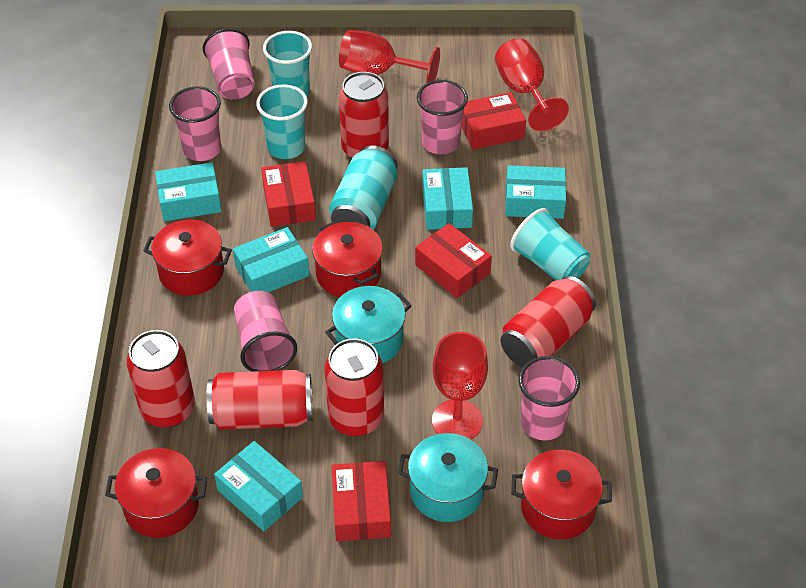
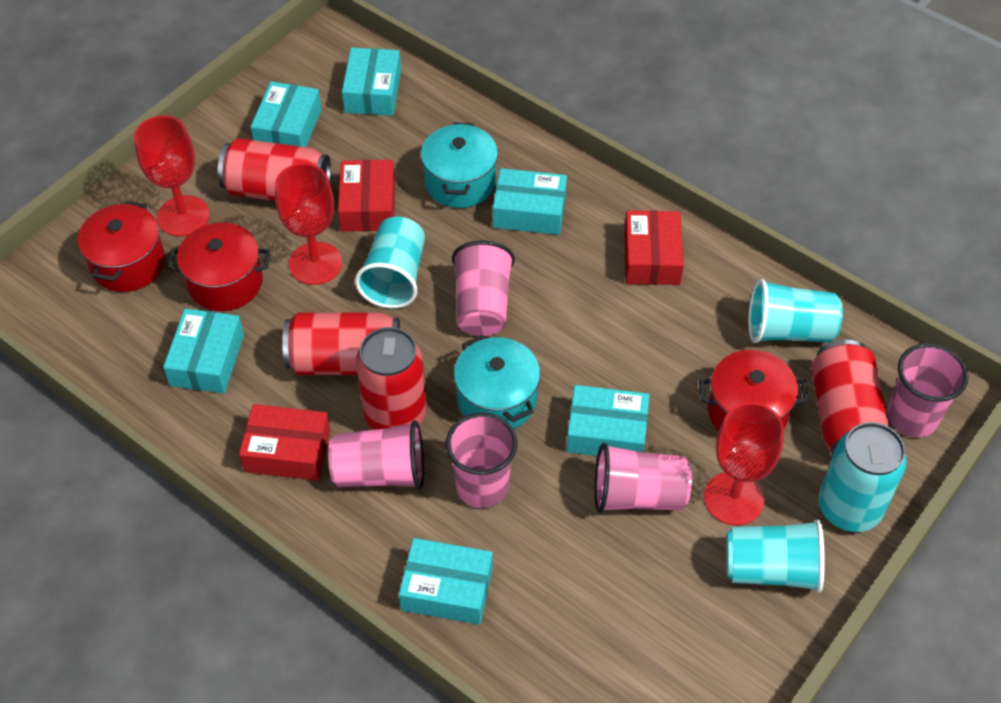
red box: [261,161,316,227] [331,461,391,541] [415,223,492,298] [462,92,526,150] = 4 -> [239,404,331,481] [338,160,395,232] [624,210,684,285] = 3
red can: [127,330,195,428] [207,370,313,430] [324,338,384,437] [339,72,389,159] [501,276,596,367] = 5 -> [218,138,331,201] [282,312,400,375] [356,327,426,430] [811,340,889,457] = 4
red pot: [105,448,207,538] [143,219,232,296] [312,221,383,297] [511,450,612,539] = 4 -> [78,201,165,292] [168,222,270,311] [699,350,808,431] = 3
turquoise box: [155,162,222,221] [214,441,303,531] [233,227,309,292] [422,167,473,230] [505,165,566,219] = 5 -> [163,308,244,393] [251,81,322,147] [342,48,401,116] [399,538,493,625] [493,168,567,235] [566,385,650,456] = 6

